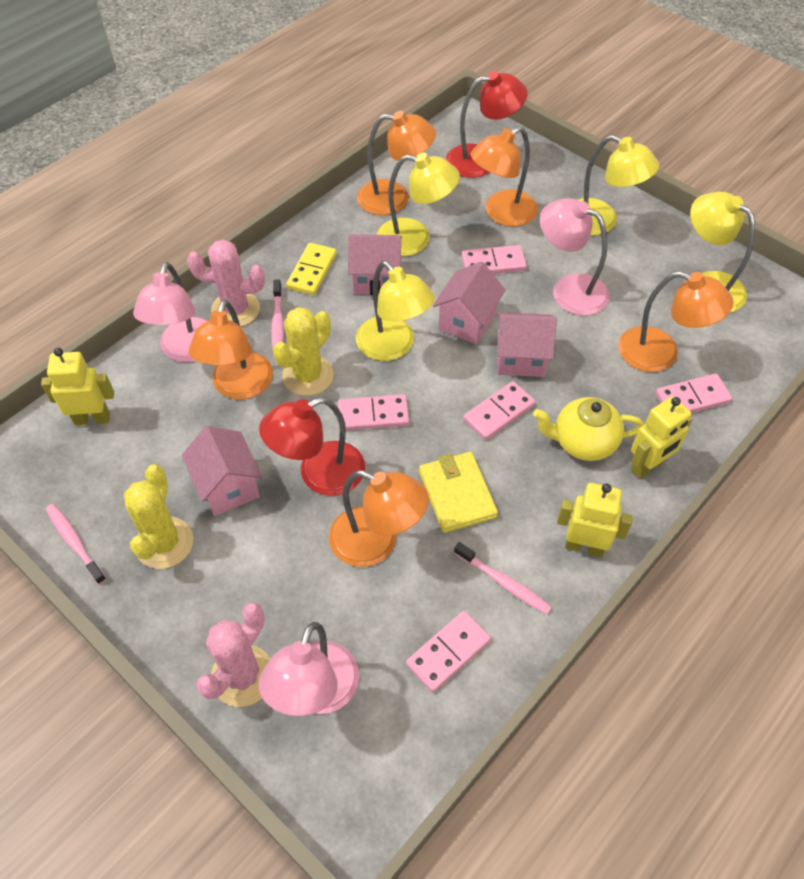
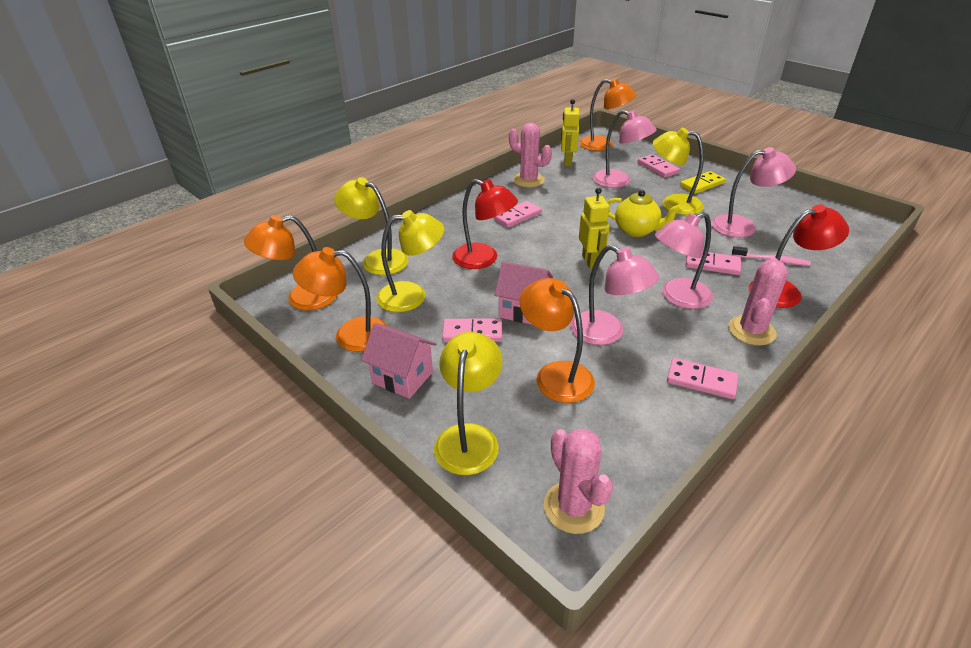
orange lamp: [189,299,273,399] [329,470,429,567] [357,111,436,215] [470,126,538,226] [618,271,734,372] = 5 -> [244,215,337,310] [293,247,387,352] [519,278,595,403] [579,78,636,151] = 4
pink cactus: [187,240,265,327] [196,602,270,707] = 2 -> [509,123,552,187] [544,429,613,534] [728,258,788,345] = 3
pink house: [182,426,262,516] [348,234,402,295] [433,261,505,345] [497,312,557,377] = 4 -> [361,323,436,399] [494,261,553,324] = 2
pink lamp: [133,262,209,362] [259,622,359,716] [540,198,610,316] = 3 -> [570,245,659,345] [593,110,657,188] [655,212,713,309] [711,147,796,238] = 4
pink toothbrush: [46,504,106,585] [271,279,284,355] [454,542,552,614] = 3 -> [732,246,811,266] = 1
yellow cactus: [124,464,193,569] [273,307,334,396] = 2 -> none = 0
yellow robot: [41,348,114,425] [557,483,633,557] [631,396,692,479] = 3 -> [561,99,580,166] [579,188,610,269] = 2
yellow wallet: [419,452,498,533] = 1 -> none = 0

